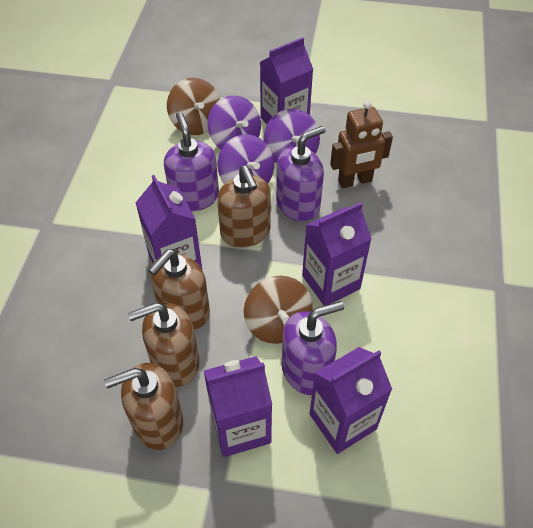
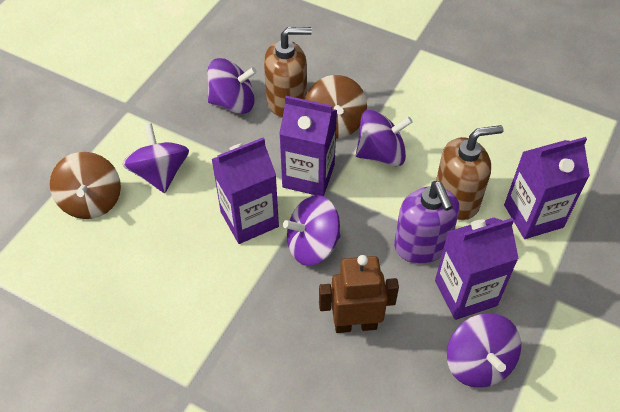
brown soap dispenser: [104,363,183,450] [128,303,199,387] [148,249,210,330] [217,166,271,248] = 4 -> [264,27,312,118] [436,125,503,220] = 2
purple carton: [136,175,202,269] [203,356,272,457] [260,37,313,124] [302,202,372,306] [309,347,392,454] = 5 -> [211,137,279,244] [279,96,337,196] [435,218,519,320] [504,137,590,239] = 4
purple soap dispenser: [164,112,219,212] [276,126,326,222] [282,301,344,395] = 3 -> [394,181,460,264] = 1
purple spinning top: [208,96,261,149] [218,134,274,184] [264,109,320,163] = 3 -> [123,123,189,193] [207,58,257,114] [283,195,340,266] [356,110,413,166] [447,313,521,388] = 5

